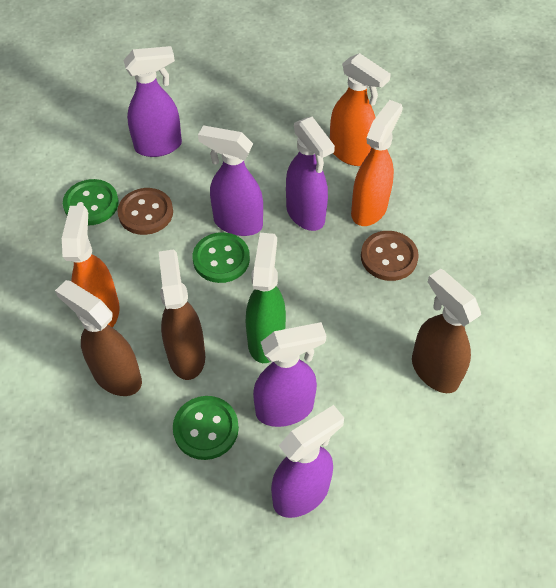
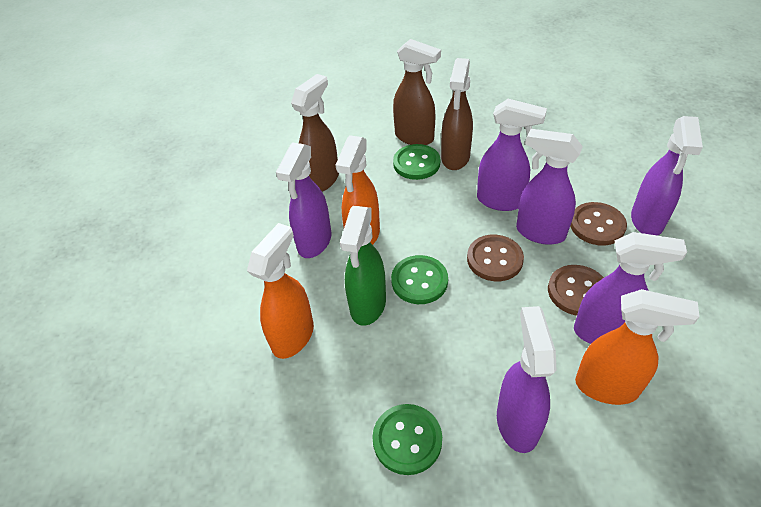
brown button: [117,188,173,235] [361,231,419,281] = 2 -> [467,235,524,281] [548,265,604,316] [570,202,627,246] = 3
purple spray bottle: [124,46,182,157] [198,125,263,236] [253,322,326,427] [271,405,344,518] [286,116,335,231] = 5 -> [276,142,331,258] [477,99,547,211] [497,306,557,453] [516,129,583,245] [574,232,687,344] [631,116,703,236] = 6

